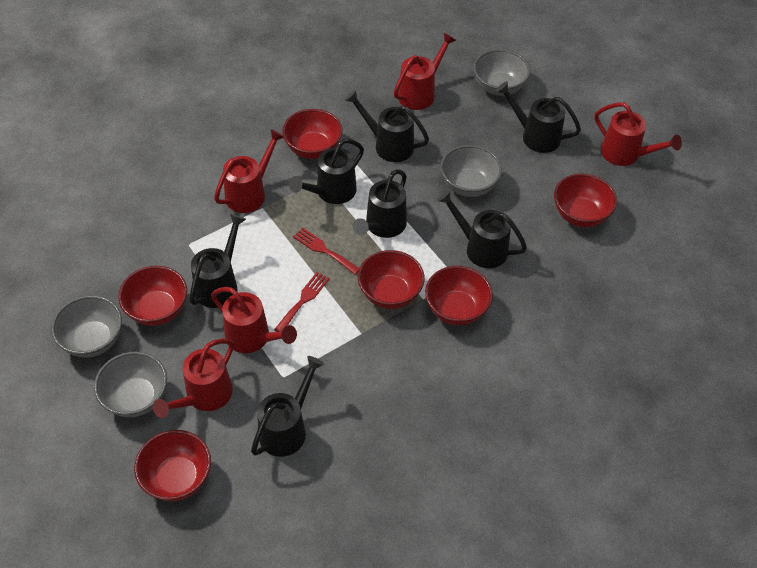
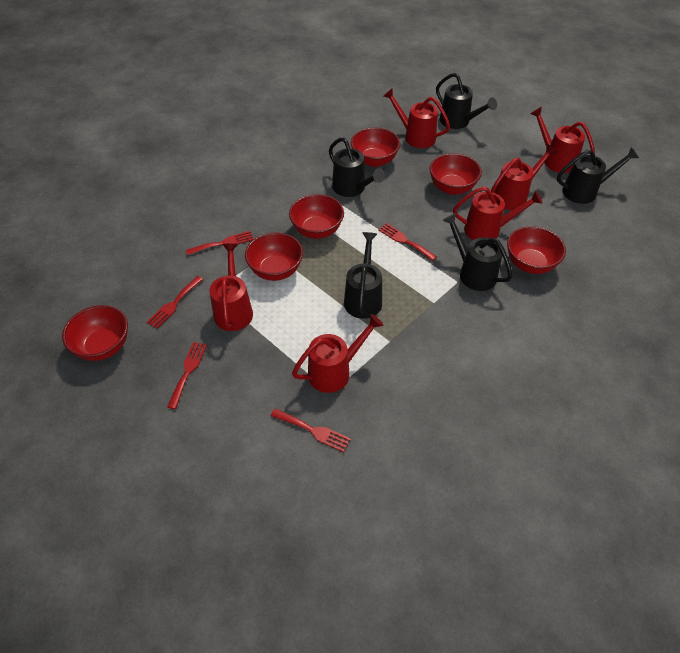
black watering can: [190,214,246,308] [251,356,324,457] [289,139,364,204] [345,90,429,162] [353,169,407,238] [437,190,527,268] [496,81,581,153] = 7 -> [329,137,385,197] [344,232,382,319] [436,73,497,129] [443,213,513,291] [557,147,639,204] = 5
grey bowl: [51,295,122,358] [94,352,167,417] [440,145,502,197] [473,49,530,96] = 4 -> none = 0
red fork: [274,272,330,332] [293,228,359,275] = 2 -> [147,276,203,329] [167,342,207,409] [186,231,254,255] [271,408,351,452] [378,223,437,261] = 5
red watering can: [153,339,234,418] [211,287,297,353] [214,129,284,213] [394,33,456,110] [594,102,682,166] = 5 -> [209,243,253,331] [292,314,384,393] [383,88,450,148] [453,186,543,240] [491,144,557,210] [530,107,595,173] = 6

